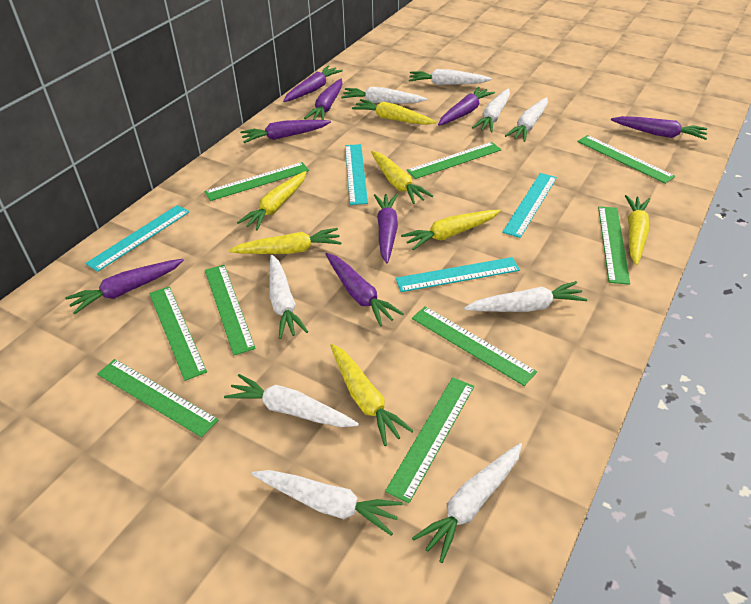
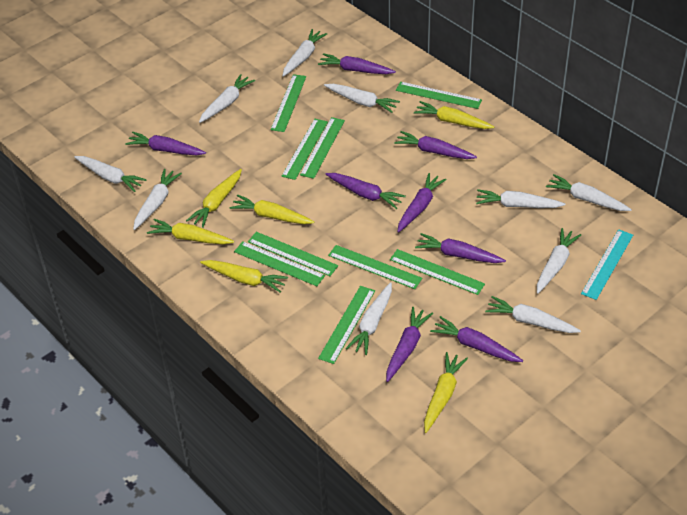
turquoise ruler: [85,205,190,272] [345,144,368,205] [395,257,520,292] [502,173,557,238] = 4 -> [581,229,633,300] = 1
white carrot: [224,374,359,427] [252,470,403,535] [270,255,308,339] [341,87,427,104] [409,69,492,85] [412,443,522,563] [464,281,587,312] [472,89,510,133] [505,97,548,142] = 9 -> [74,156,147,192] [133,169,182,230] [199,74,255,123] [283,29,327,77] [324,84,400,113] [346,282,392,355] [476,189,565,208] [485,296,581,333] [537,228,581,294] [546,174,632,211] = 10
yellow carrot: [228,228,342,254] [237,171,306,230] [330,344,413,446] [352,99,436,125] [371,151,433,204] [401,209,501,250] [625,195,650,265] = 7 -> [147,219,234,245] [186,169,242,228] [200,260,288,293] [229,194,314,224] [414,101,494,129] [424,352,468,433] = 6

